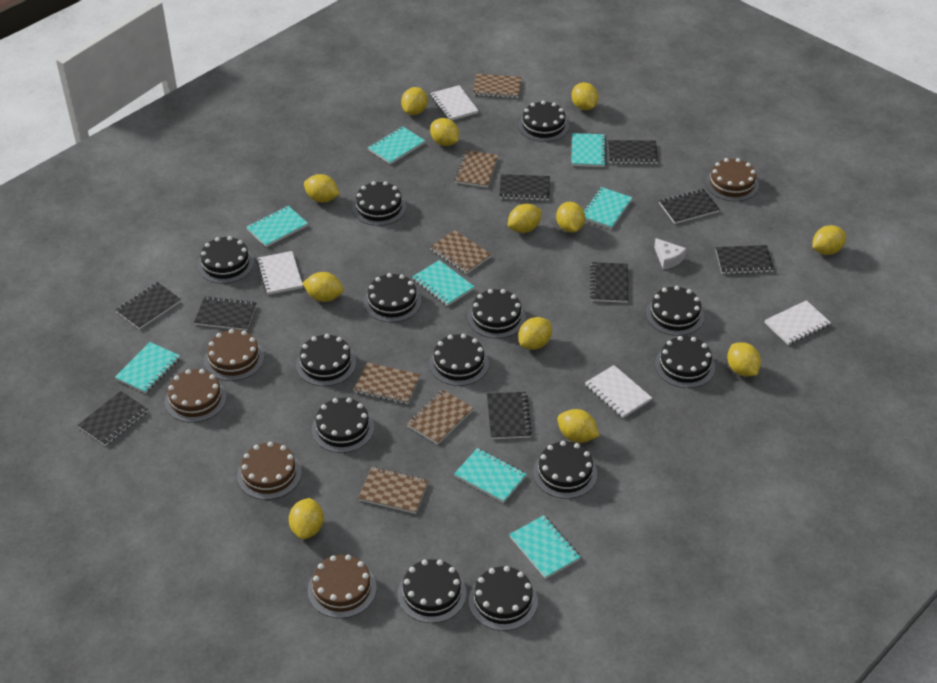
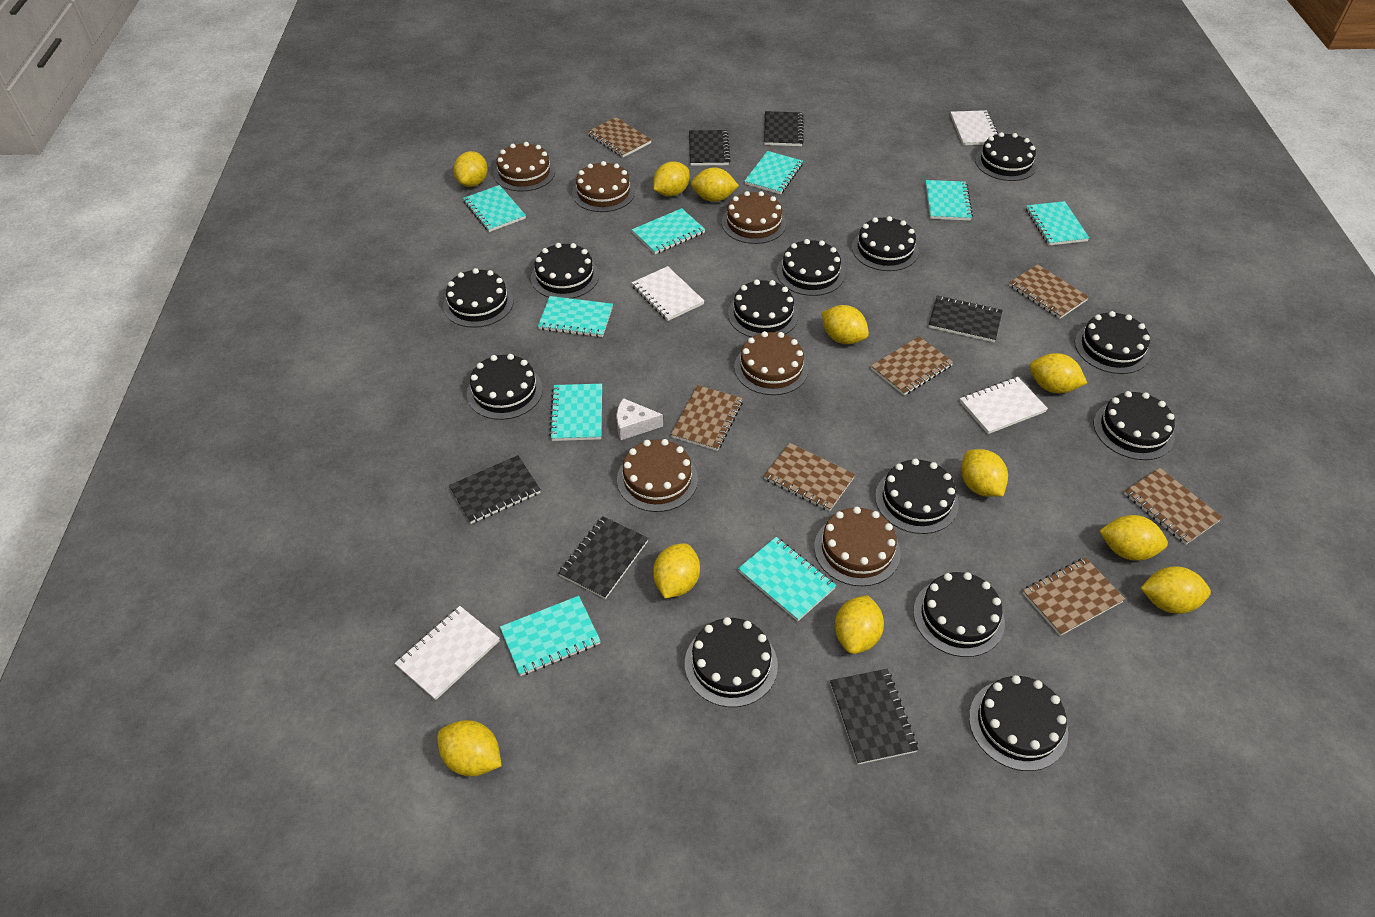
black notebook: [78,391,148,446] [115,282,181,330] [194,296,256,331] [487,392,532,439] [499,174,550,201] [590,262,628,303] [608,140,658,164] [659,189,720,224] [716,245,774,274] = 9 -> [449,455,541,524] [558,516,649,599] [689,130,731,166] [764,111,804,146] [830,669,919,764] [929,296,1003,342] = 6
brown cake: [165,369,227,423] [204,329,264,381] [237,442,302,500] [308,555,377,618] [705,158,759,201] = 5 -> [494,142,555,192] [572,161,635,212] [617,439,698,512] [722,191,786,244] [734,331,808,395] [814,507,901,586] = 6
brown notebook: [354,363,420,404] [358,467,429,514] [407,390,474,444] [430,230,492,274] [455,150,498,188] [473,74,522,98] = 6 -> [587,117,652,157] [671,385,743,451] [764,443,855,511] [871,336,953,395] [1009,264,1089,319] [1022,557,1125,636] [1124,468,1223,545] = 7
turquoise notebook: [115,342,180,393] [246,206,308,247] [368,126,425,164] [412,260,475,306] [454,448,527,503] [509,515,581,579] [571,133,606,167] [584,187,633,229] = 8 -> [463,185,526,232] [500,596,601,676] [538,296,613,337] [549,384,602,441] [632,208,705,254] [738,537,836,621] [745,151,803,194] [925,180,973,221] [1026,201,1089,246] = 9
yellow lemon: [289,498,324,539] [302,272,344,302] [304,174,340,203] [401,87,428,115] [430,118,459,146] [508,204,542,233] [518,317,552,350] [556,202,585,233] [557,409,600,443] [572,82,598,110] [727,342,761,376] [812,225,846,255] = 12 -> [437,720,501,777] [454,151,488,187] [653,162,690,196] [653,543,700,598] [691,167,739,202] [821,305,869,344] [835,595,884,654] [961,449,1008,497] [1030,353,1087,393] [1099,515,1168,561] [1141,566,1211,614] = 11

